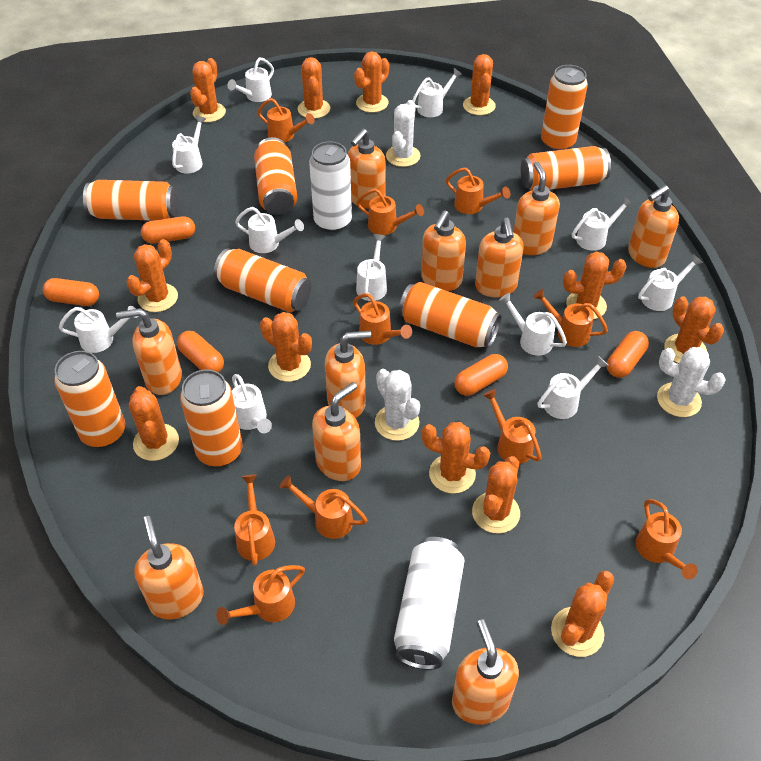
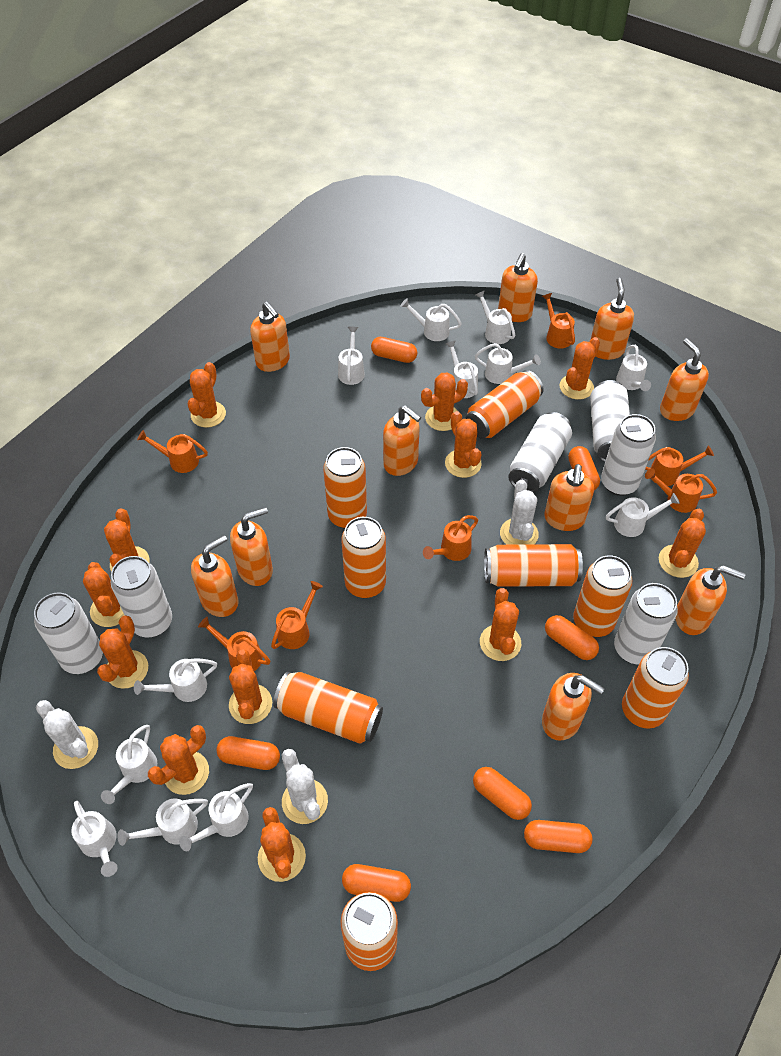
orange capsule: [43,278,99,306] [141,216,195,244] [177,331,224,373] [454,354,508,396] [607,331,649,378] = 5 -> [216,736,280,770] [342,864,411,902] [371,337,417,363] [473,767,532,820] [524,820,592,853] [545,615,599,660] [568,446,600,490] = 7
orange watering can: [216,565,305,625] [234,475,275,566] [257,98,315,142] [279,475,367,539] [353,293,412,345] [356,189,424,235] [446,167,510,214] [483,389,542,464] [533,289,608,347] [635,499,698,580] = 10 -> [137,430,208,473] [198,617,270,671] [271,581,323,649] [423,515,478,561] [542,293,575,348] [645,445,714,486] [645,468,717,513] = 7
white can: [309,141,352,232] [394,537,465,670] = 2 -> [34,592,103,674] [110,556,172,638] [508,412,572,493] [590,380,630,462] [601,414,656,496] [614,583,678,664] = 6
white watering can: [59,306,138,353] [172,116,206,174] [228,57,274,102] [232,374,272,433] [235,207,304,253] [356,234,387,301] [412,68,462,117] [499,293,567,356] [537,356,609,419] [572,197,633,251] [638,254,703,311] = 11 -> [71,801,117,877] [101,725,157,804] [117,798,208,846] [134,658,217,702] [179,783,253,851] [338,327,365,385] [400,298,462,341] [446,340,478,398] [475,290,515,344] [475,343,541,384] [606,493,680,537] [616,345,651,391] = 12

